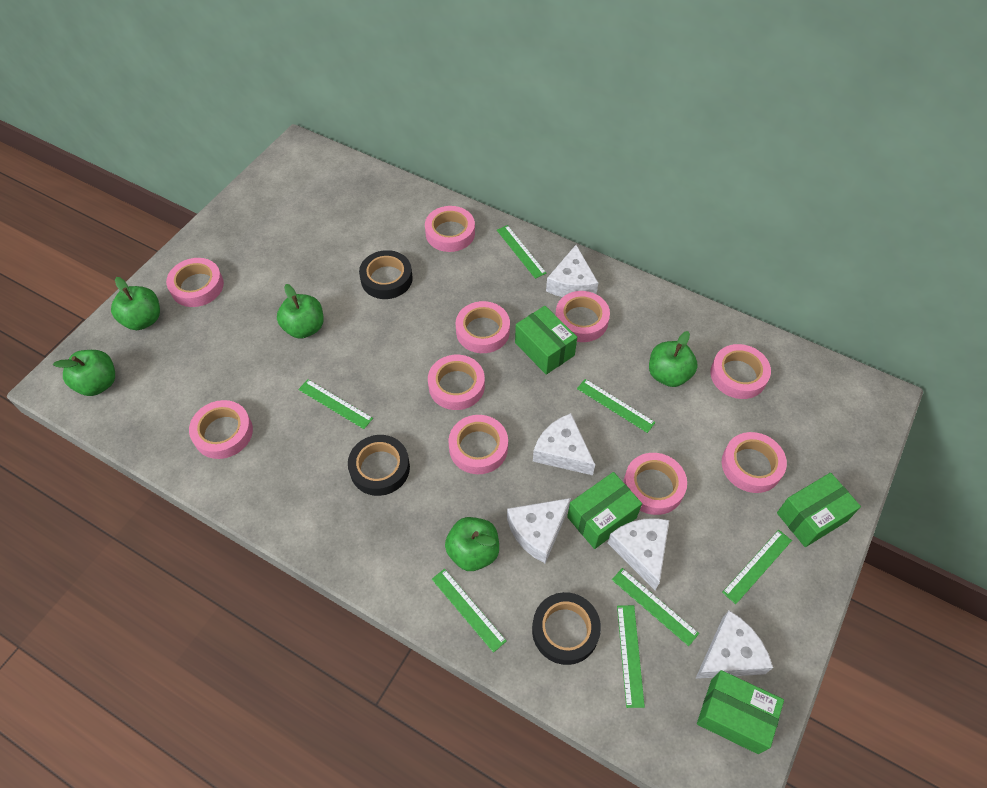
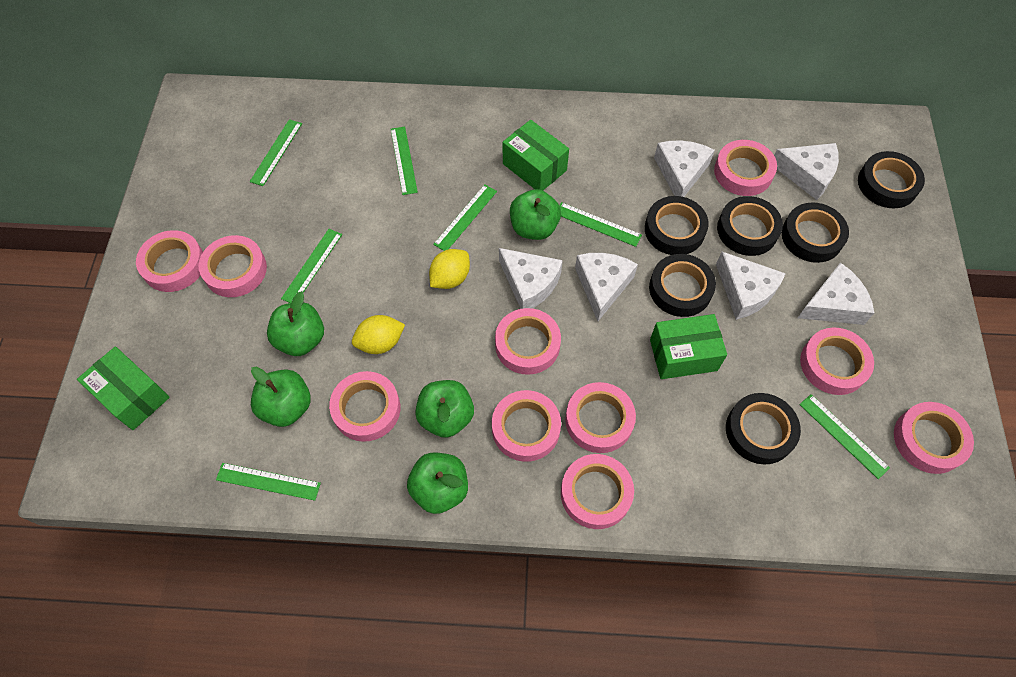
black tape: [348,435,410,496] [359,250,413,299] [532,592,601,665] = 3 -> [645,196,709,255] [649,254,716,317] [717,196,783,256] [726,393,801,464] [782,202,849,263] [858,151,925,209] = 6
green box: [515,306,577,375] [567,472,642,549] [697,670,784,754] [777,473,861,547] = 4 -> [77,346,170,430] [503,120,569,190] [650,314,727,379] = 3
white cheese: [507,498,571,563] [533,413,595,475] [546,245,598,297] [608,518,669,590] [695,611,773,679] = 5 -> [499,248,563,309] [575,253,638,321] [654,140,715,197] [716,252,786,320] [774,143,839,200] [798,262,875,325] = 6
yellow lemon: none = 0 -> [352,315,405,354] [429,249,470,289] = 2

